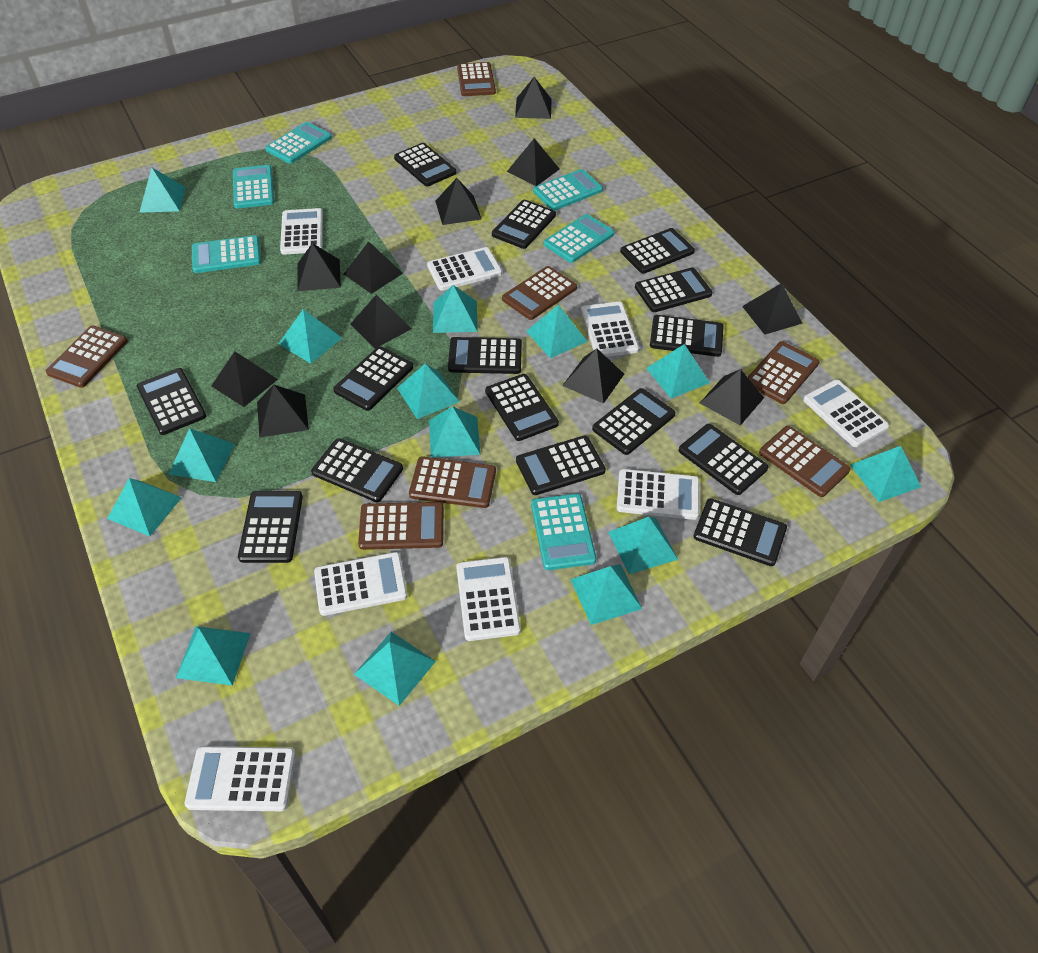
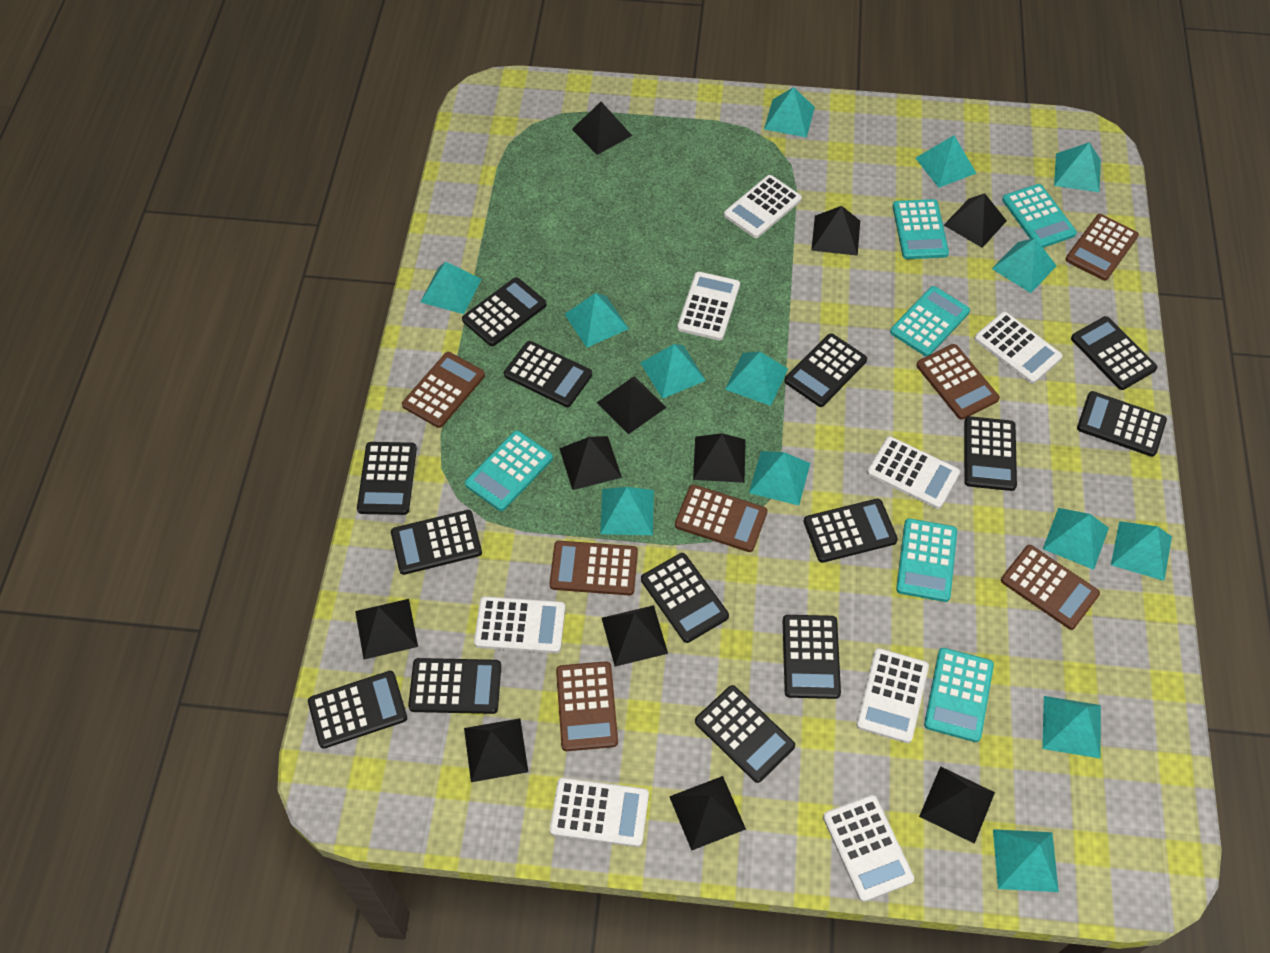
black calculator: [137,368,206,435] [238,491,303,563] [311,438,403,502] [333,346,413,411] [394,143,457,186] [448,337,522,374] [485,374,559,441] [492,200,556,249] [516,435,606,495] [592,388,675,455] [620,228,695,274] [635,267,712,312] [650,315,724,357] [679,424,769,495] [693,498,787,566] = 15 -> [308,671,407,749] [357,442,417,515] [391,510,482,575] [408,658,501,714] [462,277,547,346] [504,341,592,407] [641,553,729,643] [695,685,795,783] [783,615,841,699] [784,333,867,407] [803,499,898,563] [964,416,1017,491] [1071,316,1157,390] [1077,391,1167,457] = 14

